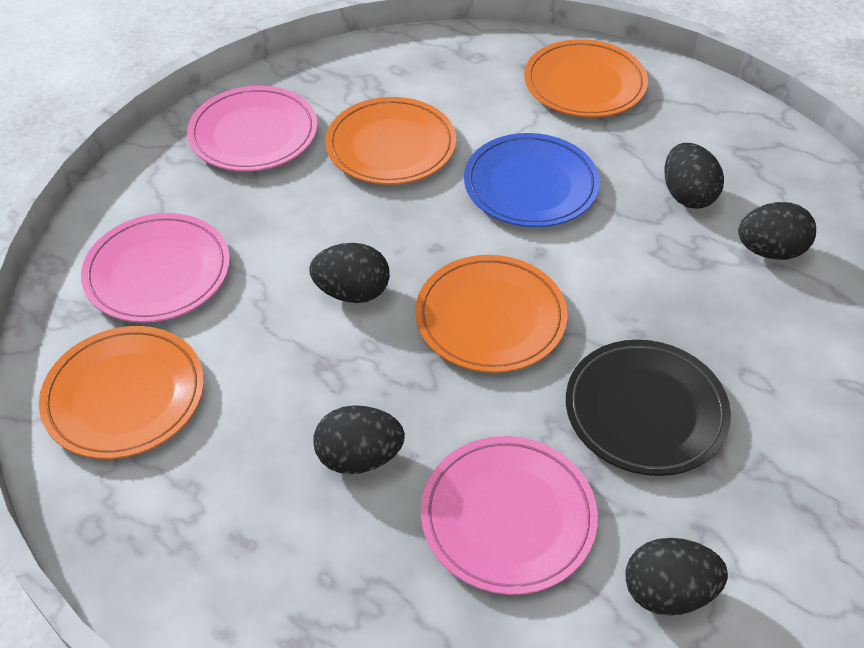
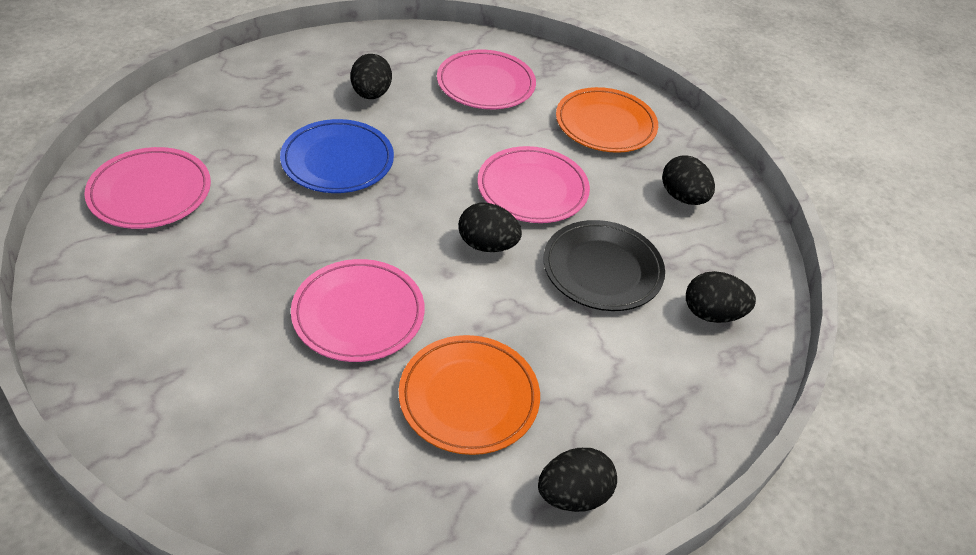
orange plate: [39,326,204,459] [325,97,456,185] [415,255,567,373] [524,39,648,117] = 4 -> [399,335,540,455] [556,87,658,153] = 2
pink plate: [81,213,230,323] [187,86,317,171] [421,436,598,595] = 3 -> [84,147,211,229] [291,259,425,362] [437,50,536,109] [478,146,590,223] = 4

